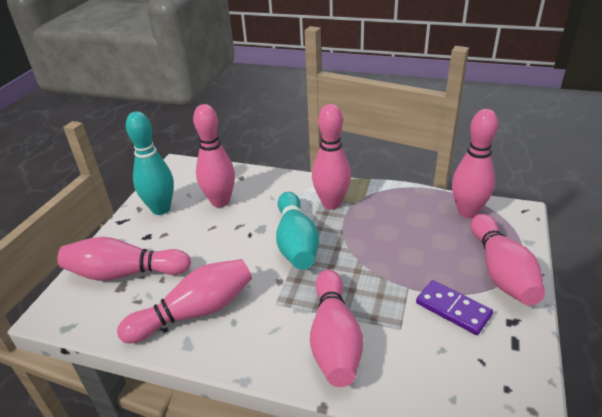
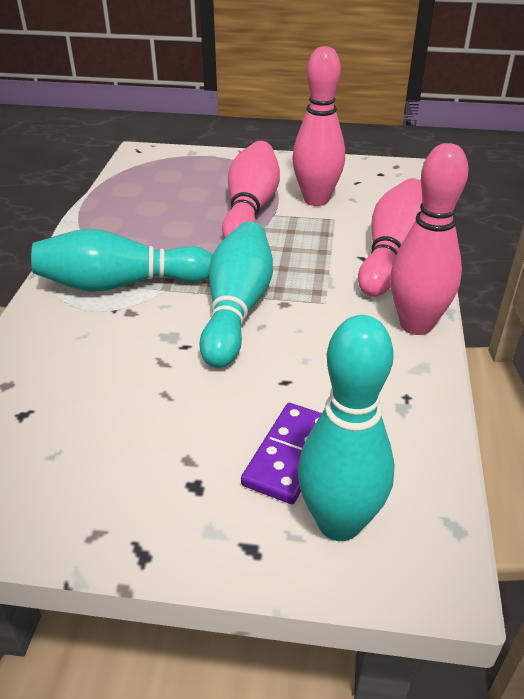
pink bowling pin: [57,237,191,281] [117,259,252,343] [193,104,235,207] [310,269,363,387] [312,104,351,210] [452,109,498,218] [471,214,545,306] = 7 -> [222,141,280,239] [292,46,345,206] [358,178,423,297] [390,143,469,335] = 4
turquoise bowling pin: [126,111,174,215] [276,192,319,270] = 2 -> [31,229,212,292] [199,222,273,368] [298,315,395,541] = 3

